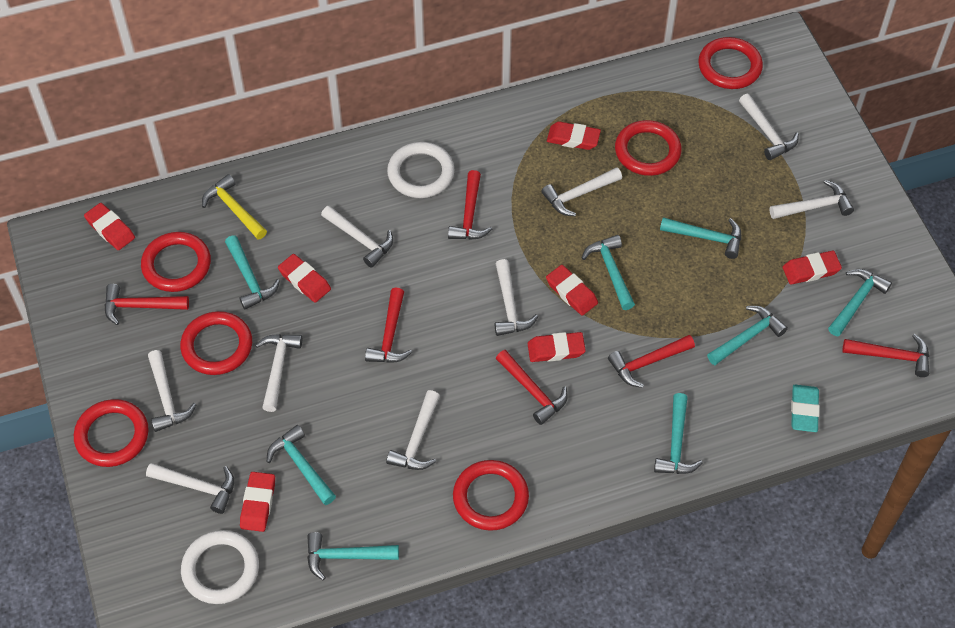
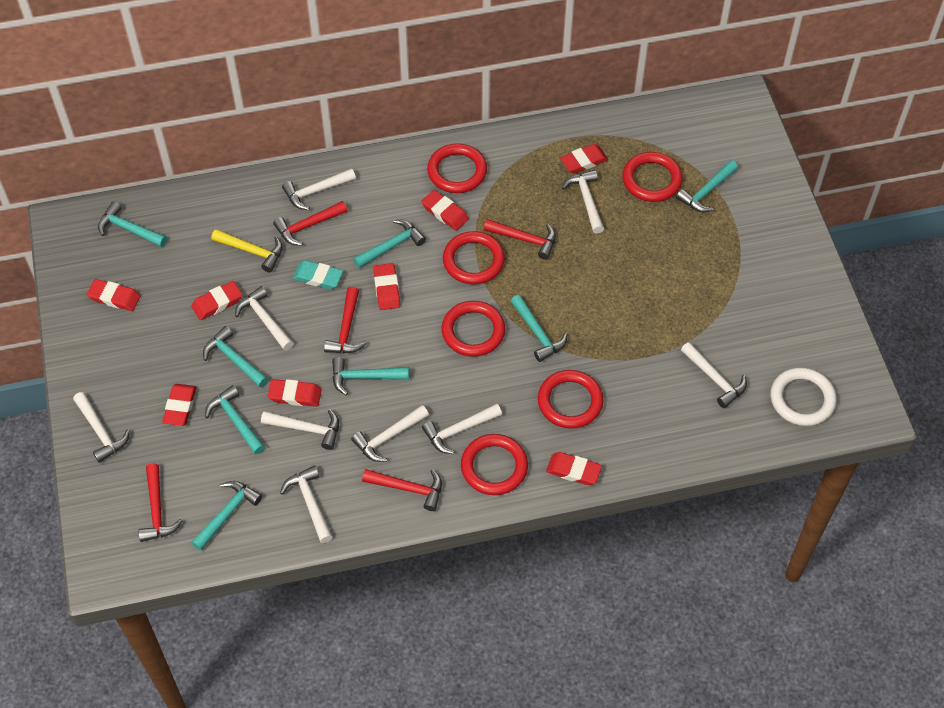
red eraser: [84,203,135,250] [240,472,275,532] [278,254,331,303] [528,332,586,362] [546,265,598,316] [547,122,601,150] [783,251,842,285] = 7 -> [87,279,141,311] [162,384,196,426] [192,281,242,320] [268,379,322,407] [373,263,400,310] [421,190,469,231] [546,452,602,485] [560,144,608,174] = 8
red hammer: [105,284,189,325] [365,287,412,363] [448,170,492,240] [496,350,568,425] [608,335,695,388] [842,334,929,377] = 6 -> [138,463,182,542] [273,201,348,246] [324,287,366,353] [362,469,442,511] [484,219,556,260] = 5
white ring: [181,530,259,604] [387,142,454,198] = 2 -> [770,367,836,426] = 1

